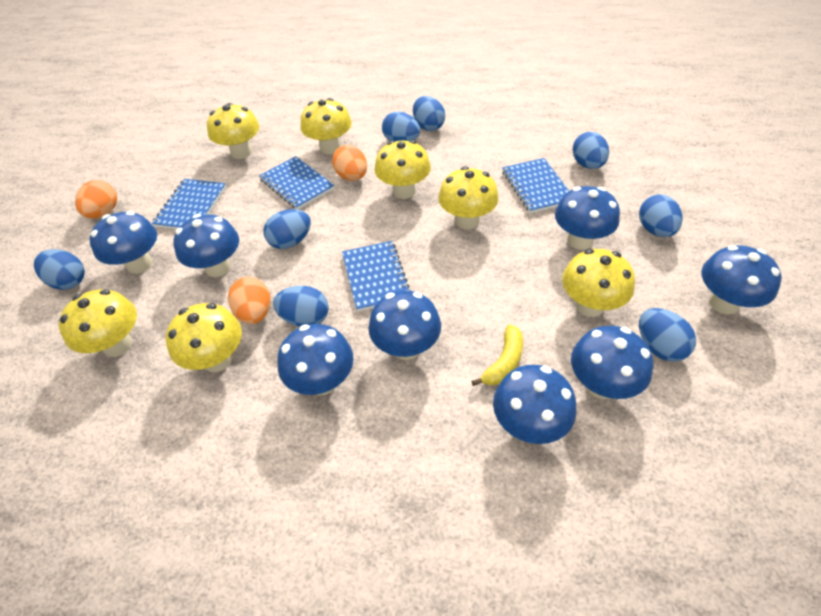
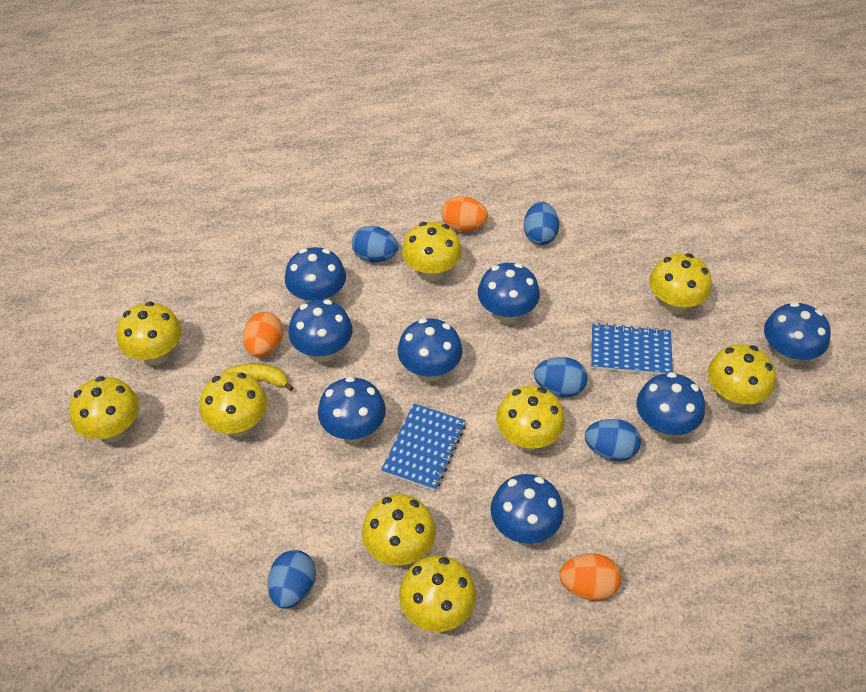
blue egg: [34,249,85,290] [263,209,311,249] [273,286,329,327] [382,111,420,141] [413,96,445,131] [572,132,609,169] [639,194,682,237] [639,308,696,362] = 8 -> [268,550,316,609] [352,226,398,262] [524,202,559,245] [534,357,588,397] [585,419,641,461] = 5
blue notebook: [152,179,226,229] [259,156,334,210] [342,241,411,312] [502,158,569,213] = 4 -> [381,403,466,491] [591,323,673,375] = 2
yellow mushroom: [59,289,137,357] [166,303,242,372] [207,103,259,159] [301,98,352,154] [375,140,431,199] [438,167,499,229] [562,249,635,317] = 7 -> [69,376,139,442] [117,302,182,365] [199,372,267,437] [362,494,436,566] [399,555,476,632] [402,222,462,282] [496,386,565,451] [649,253,712,315] [708,344,776,408] = 9

